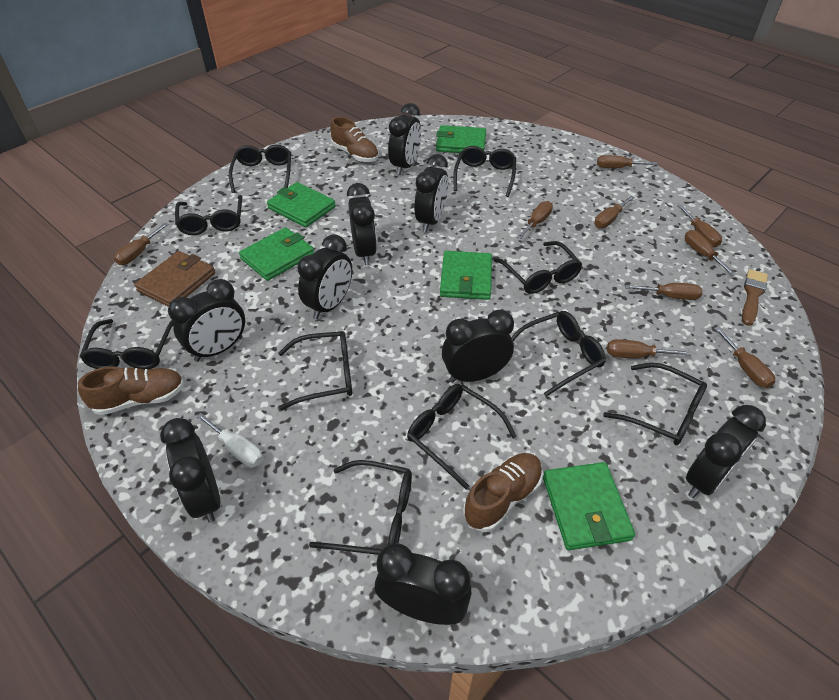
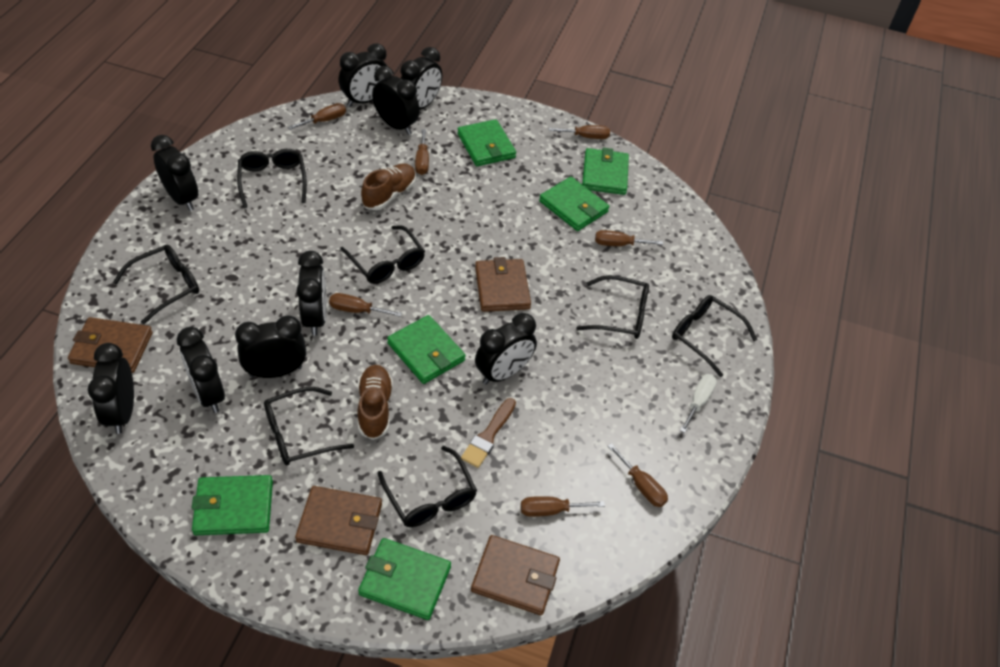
black glasses: [80,319,174,369] [175,195,242,235] [229,145,291,193] [278,331,352,410] [309,460,412,555] [407,384,517,489] [453,146,516,197] [494,241,582,294] [511,311,606,397] [603,363,707,446] = 10 -> [113,245,199,324] [237,149,307,208] [264,387,354,466] [340,225,425,284] [377,446,477,527] [576,275,649,339] [672,295,757,377] = 7
brown screwdriver: [114,223,169,265] [517,201,553,239] [594,196,634,228] [597,155,658,168] [607,339,691,358] [625,283,702,300] [677,205,722,247] [685,230,736,276] [714,327,775,388] = 9 -> [288,103,346,130] [329,293,402,317] [415,129,429,175] [521,496,605,517] [549,125,610,139] [595,230,663,246] [608,443,668,507] = 7
brown shoe: [78,366,184,415] [330,117,379,162] [463,453,543,532] = 3 -> [357,365,393,440] [361,164,416,210] = 2
brown wallet: [134,251,215,307] = 1 -> [68,317,153,373] [295,486,382,555] [471,535,560,615] [475,257,531,312] = 4
green wallet: [239,227,314,281] [267,182,335,227] [436,125,486,153] [440,251,492,300] [543,462,635,550] = 5 -> [192,475,273,535] [358,538,451,620] [387,315,466,384] [457,119,516,166] [539,177,609,231] [582,148,629,195] = 6

